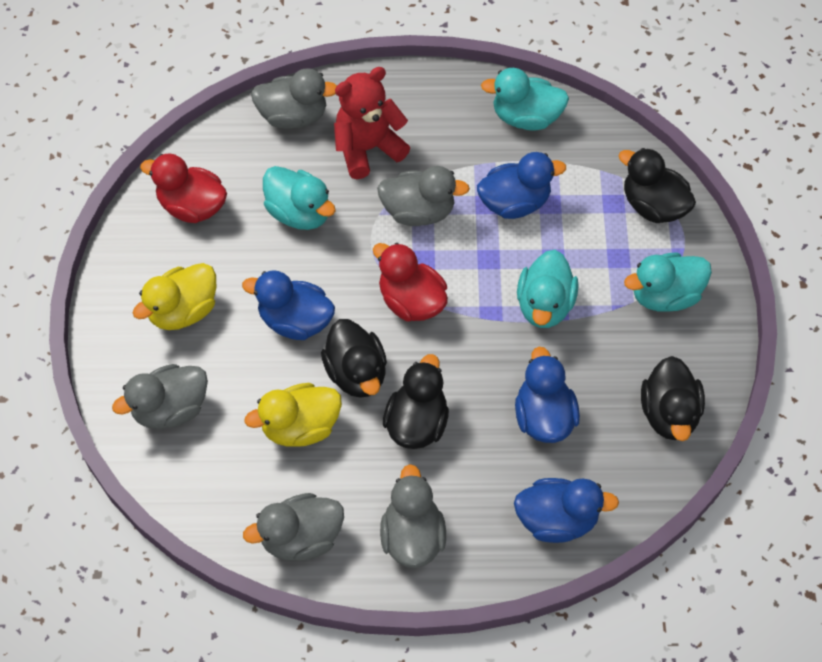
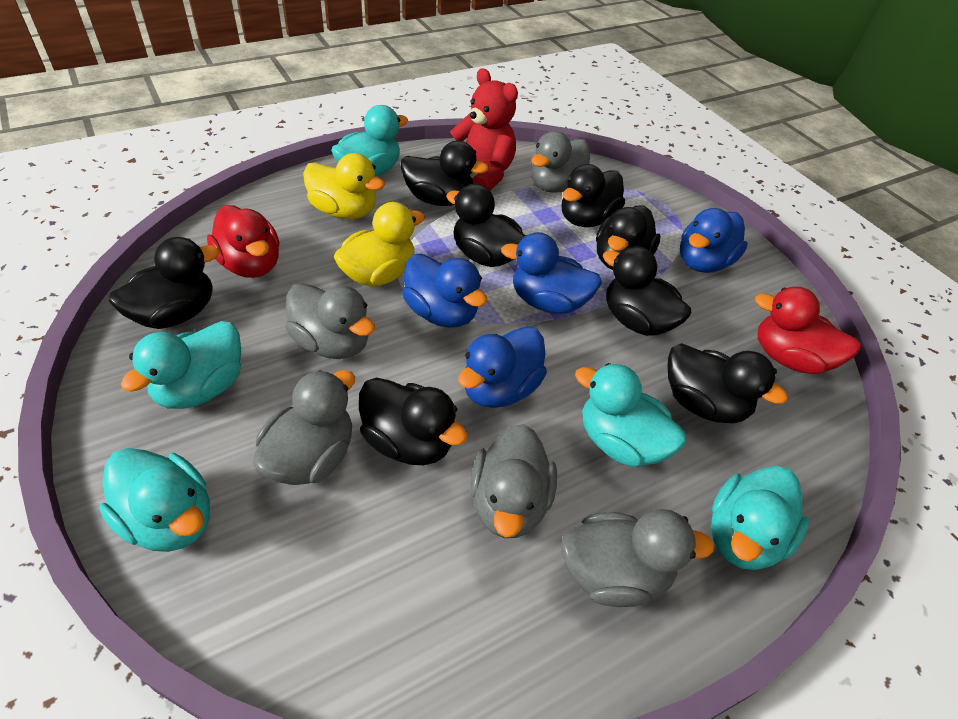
black duck: [321,319,387,398] [383,354,449,449] [619,148,696,223] [641,356,705,441] = 4 -> [109,237,220,329] [359,377,468,465] [401,141,489,206] [446,184,525,267] [562,164,625,227] [596,206,661,270] [603,246,692,336] [668,343,788,423] = 8
turquoise duck: [263,166,336,230] [481,68,569,130] [517,250,579,328] [624,252,712,312] = 4 -> [99,448,210,552] [121,321,241,409] [331,105,408,176] [575,363,686,467] [711,466,809,570] = 5

